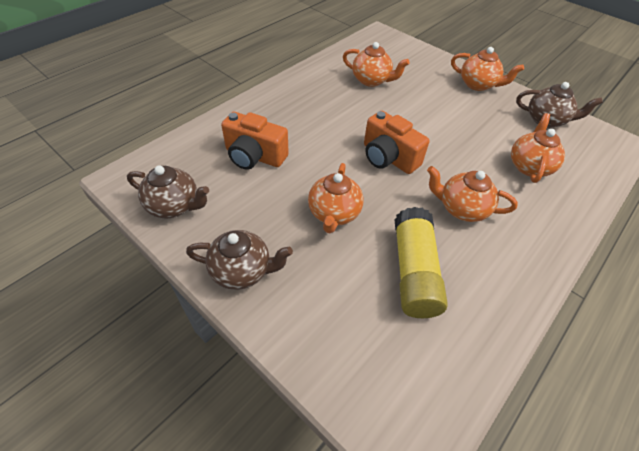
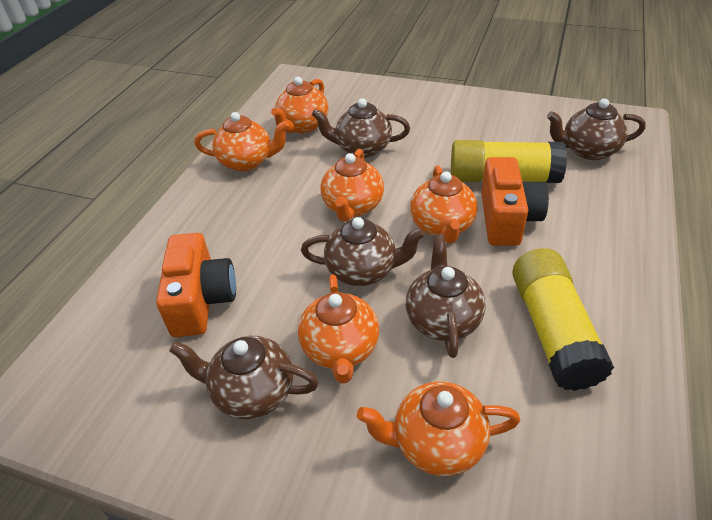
brown teapot: [127,165,209,218] [186,230,293,290] [516,82,603,128] = 3 -> [169,336,319,419] [301,217,425,286] [312,98,410,158] [406,234,486,358] [547,98,646,160] = 5
orange teapot: [308,163,364,233] [343,42,410,87] [427,166,518,222] [451,47,524,91] [511,113,565,183] = 5 -> [194,112,290,172] [271,77,328,134] [298,274,379,384] [320,149,384,222] [357,381,520,476] [410,165,478,244] = 6
yellow glue stick: [394,207,448,318] = 1 -> [451,140,567,183] [512,248,614,391] = 2

